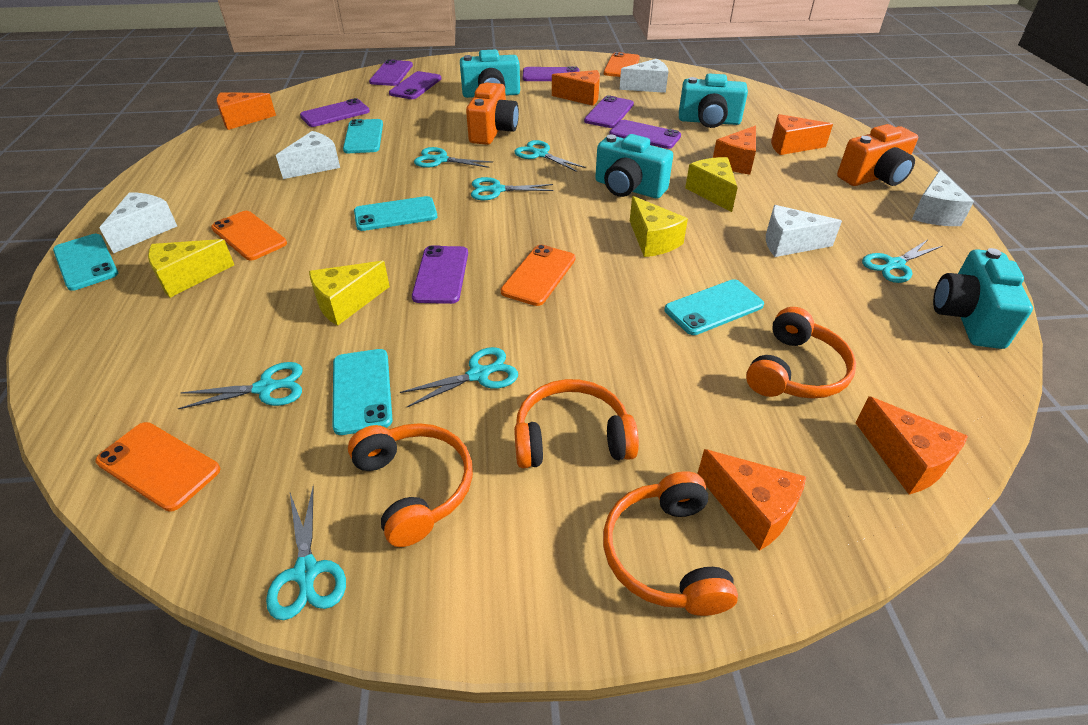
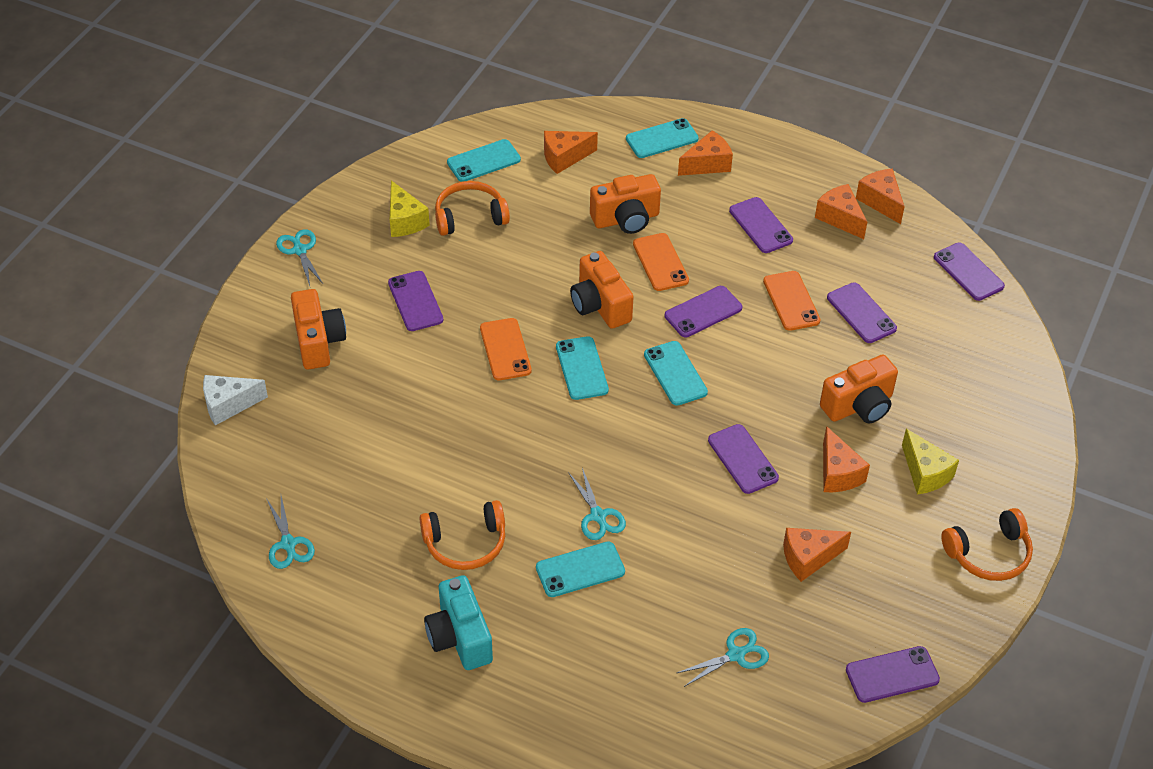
orange camera: [466,83,519,145] [837,124,918,186] = 2 -> [291,289,346,370] [570,251,633,329] [590,174,661,234] [820,355,898,423] = 4
orange headphones: [348,423,473,547] [514,379,639,468] [603,471,738,616] [746,307,856,399] = 4 -> [419,500,505,570] [435,181,510,236] [941,508,1033,581] = 3
orange phone: [95,422,221,512] [211,211,287,261] [501,245,575,306] [604,52,640,77] = 4 -> [480,318,532,380] [633,233,689,291] [763,271,820,331] = 3
turquoise camera: [460,50,520,98] [595,134,673,199] [679,74,748,128] [933,248,1033,349] = 4 -> [424,575,493,670] = 1
turquoise scissors: [178,362,303,409] [266,486,346,620] [400,347,518,407] [414,147,493,168] [471,177,554,200] [514,140,586,172] [862,240,943,283] = 7 -> [266,496,315,569] [276,229,323,286] [568,468,626,540] [677,628,769,687] = 4
white cheese: [100,192,177,253] [276,131,340,179] [619,59,668,93] [766,205,842,257] [912,170,974,226] = 5 -> [203,375,268,425] = 1
yellow cheese: [148,239,234,298] [309,261,390,326] [630,196,688,257] [685,157,738,212] = 4 -> [390,180,430,237] [902,429,959,495] = 2

